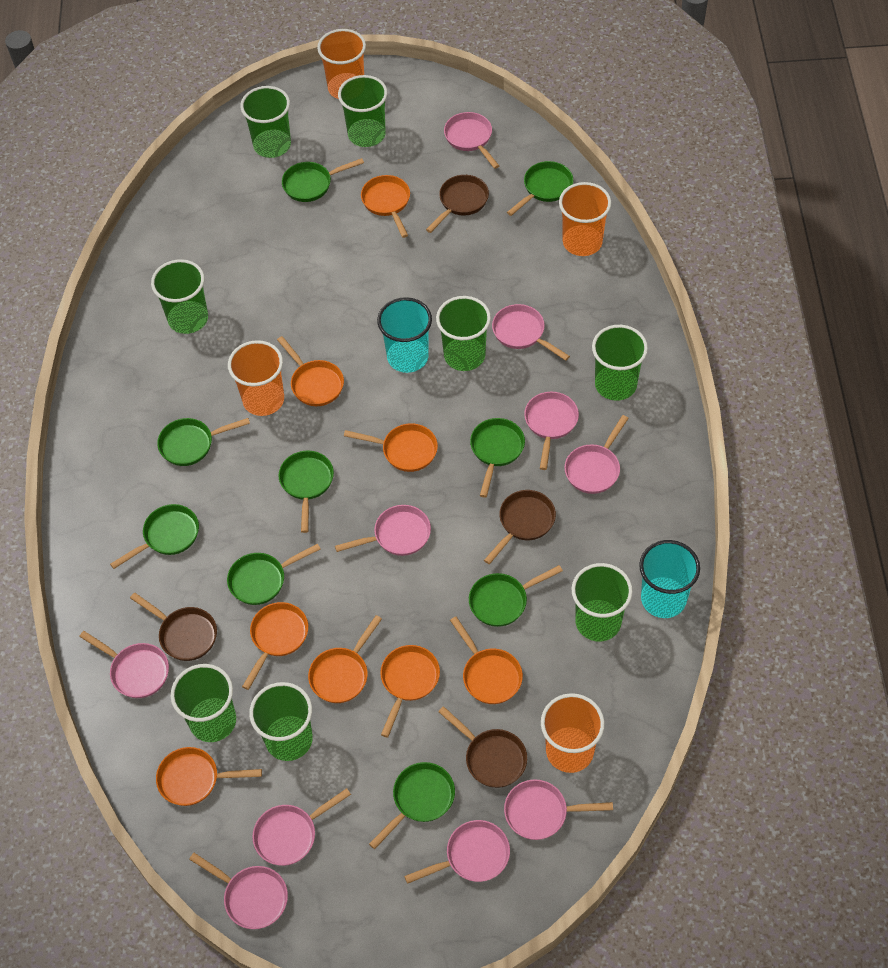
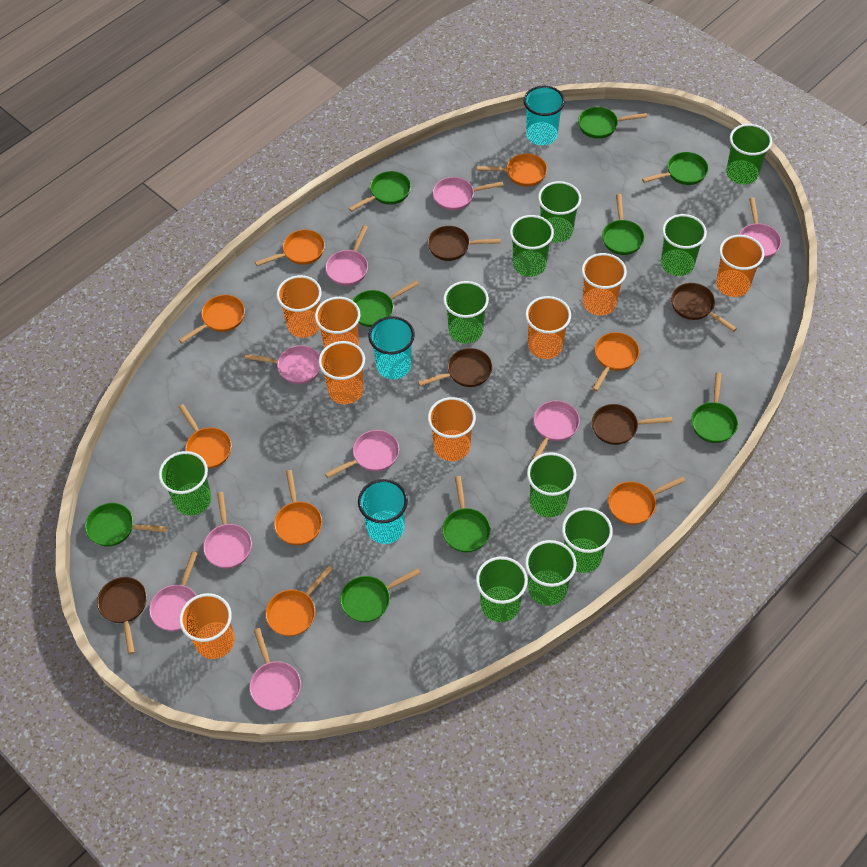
brown pan: [130,593,217,661] [426,175,489,233] [438,706,527,788] [484,490,556,564] = 4 -> [97,577,147,654] [418,348,492,387] [427,226,501,261] [592,404,673,445] [671,283,737,332] = 5
green cup: [151,259,208,334] [171,664,236,742] [240,86,291,158] [249,682,313,761] [338,75,387,147] [436,296,491,371] [571,563,633,641] [592,325,648,401] = 8 -> [159,451,211,516] [443,281,489,344] [476,556,528,622] [510,215,554,277] [525,540,576,606] [527,452,577,517] [538,181,581,243] [562,507,613,573] [661,214,707,276] [726,124,772,184] = 10
orange cup: [228,340,284,416] [317,29,366,99] [541,693,605,773] [559,182,611,256] = 4 -> [179,593,235,659] [276,275,322,338] [315,297,360,348] [318,341,365,404] [428,397,476,461] [525,296,571,359] [582,253,627,315] [716,235,764,297] = 8
pink pan: [79,631,169,698] [189,853,288,929] [252,788,351,866] [335,505,431,556] [404,820,510,884] [444,112,499,169] [492,304,570,361] [504,779,613,840] [524,392,579,470] [564,415,629,494] = 10 -> [149,551,198,631] [203,492,252,569] [245,345,320,384] [250,628,301,711] [325,430,399,478] [326,225,368,286] [433,177,504,211] [531,401,580,461] [739,197,781,259] = 9
turquoise cup: [377,297,432,373] [639,540,700,618] = 2 -> [358,479,408,544] [368,316,415,379] [524,85,565,145] = 3

